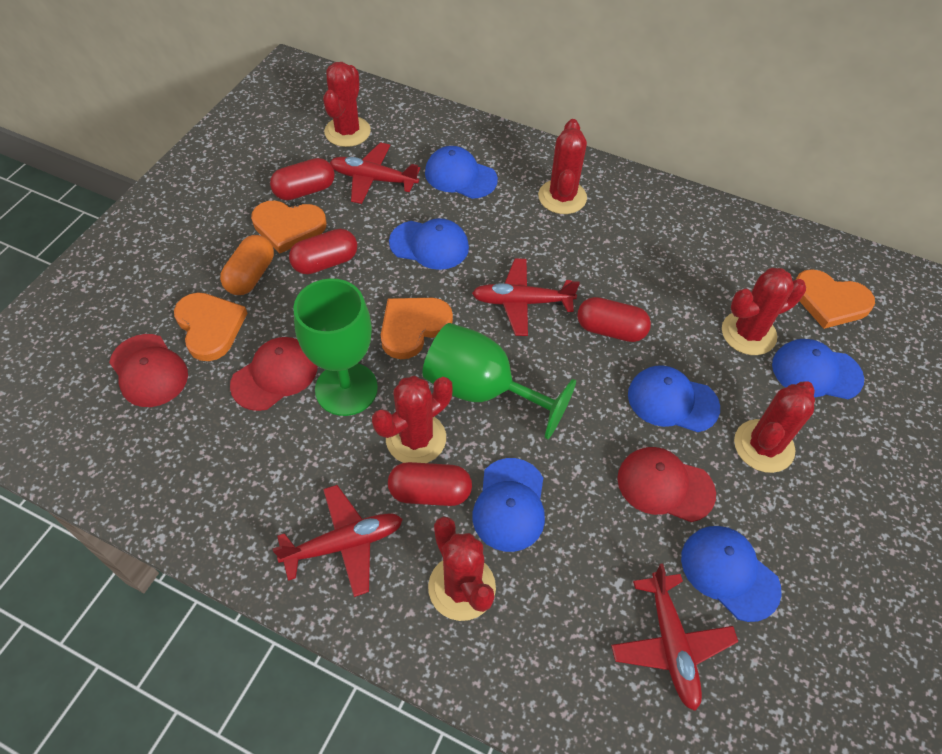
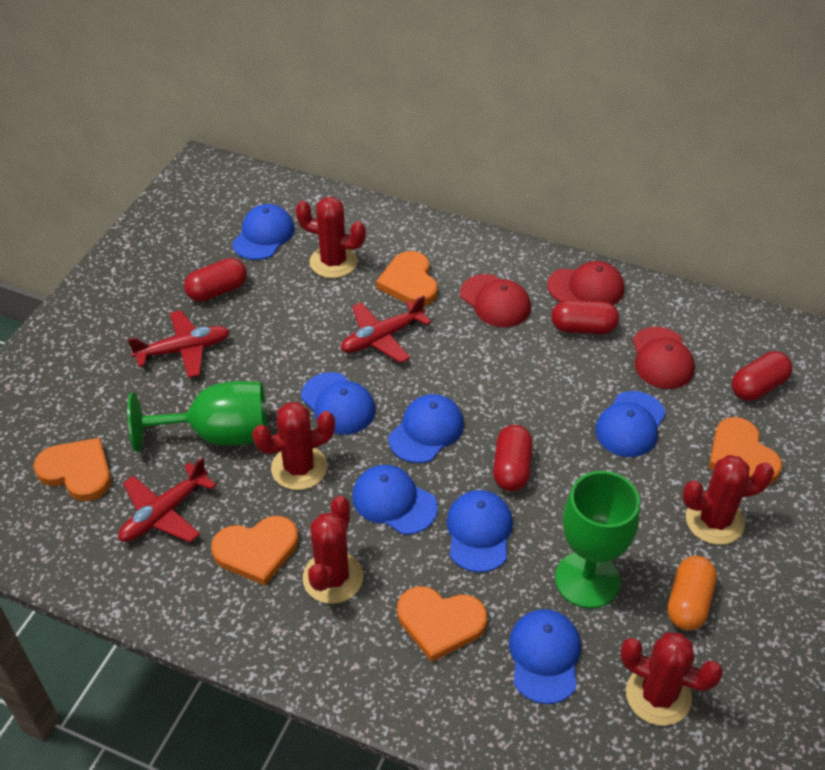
blue cap: [389,218,469,270] [425,146,498,199] [472,458,545,552] [628,365,720,432] [681,526,782,622] [772,339,864,399] = 6 -> [232,204,295,260] [301,372,375,435] [352,465,438,535] [389,394,464,463] [447,490,513,573] [509,609,581,704] [595,391,666,457] = 7
orange heart: [174,293,248,361] [251,201,326,253] [381,298,453,359] [796,269,875,329] = 4 -> [34,438,111,501] [211,516,298,586] [376,251,437,306] [397,587,487,662] [708,417,782,485] = 5
red cactus: [323,62,371,147] [372,376,453,463] [428,516,496,621] [538,119,587,214] [722,268,806,355] [734,381,815,473] = 6 -> [252,402,335,490] [296,197,366,278] [303,496,363,604] [620,632,723,726] [682,455,774,545] = 5
red plane: [273,485,403,597] [330,142,420,204] [472,258,580,336] [611,564,738,711] = 4 -> [118,457,217,542] [127,310,230,378] [341,295,431,363] = 3

